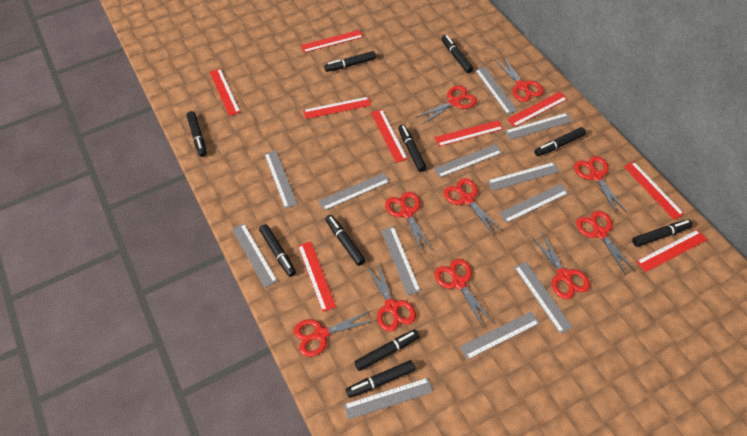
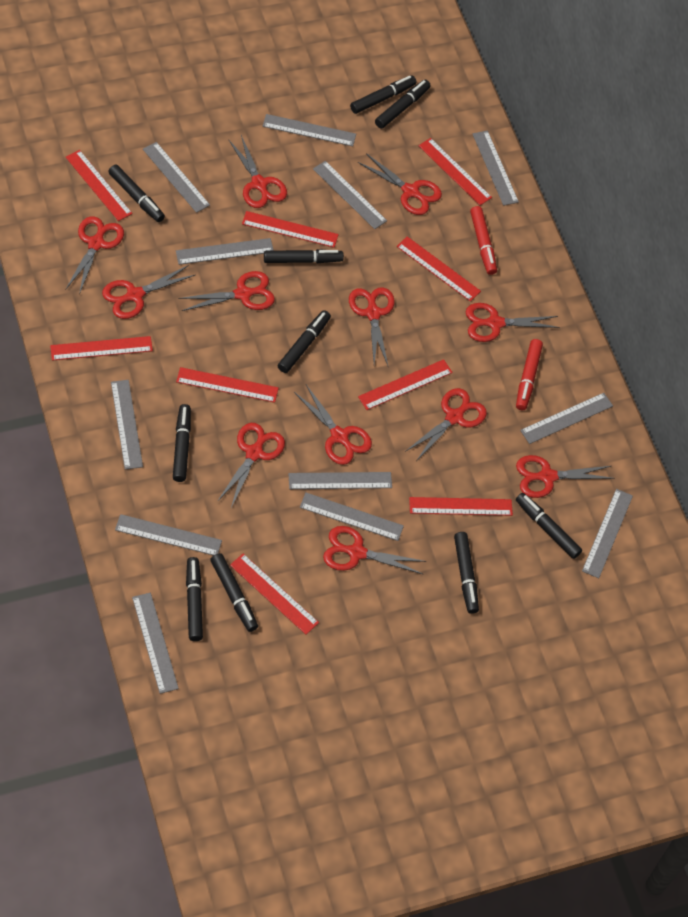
red marker: none = 0 -> [470,206,497,275] [516,339,543,410] = 2
red scissors: [294,311,376,357] [366,262,416,331] [385,192,433,252] [416,85,477,124] [435,259,494,329] [444,178,503,235] [495,57,544,102] [532,233,590,299] [574,156,627,214] [576,211,636,275] = 10 -> [66,216,124,294] [102,265,195,319] [178,271,275,311] [217,423,285,508] [228,135,287,208] [294,385,372,465] [323,526,426,574] [349,287,395,365] [358,153,442,215] [405,388,487,461] [465,303,560,342] [516,455,615,498] = 12

